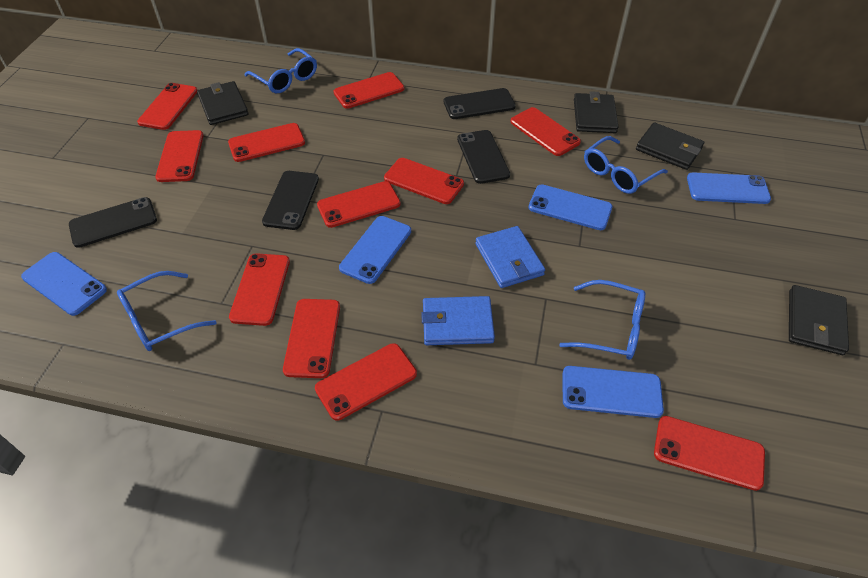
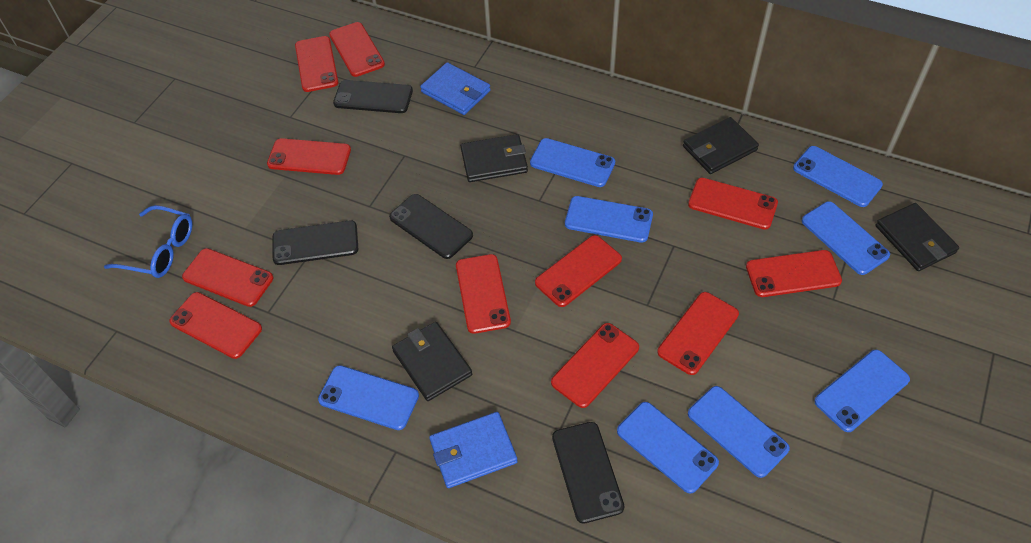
blue glasses: [117,271,216,351] [245,48,317,93] [559,280,645,360] [584,136,668,194] = 4 -> [104,205,192,278] = 1
blue phone: [21,252,107,316] [339,216,411,284] [528,184,612,230] [563,366,664,418] [687,172,771,204] = 5 -> [318,365,419,430] [530,138,615,187] [565,196,653,243] [617,402,719,494] [688,386,790,478] [793,146,883,207] [802,201,890,275] [814,350,910,432] = 8

